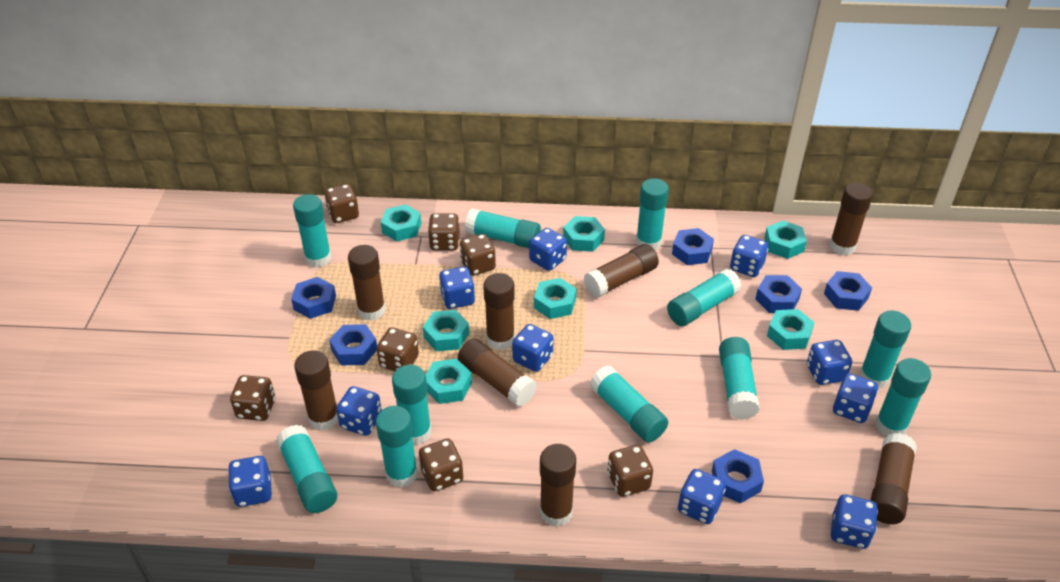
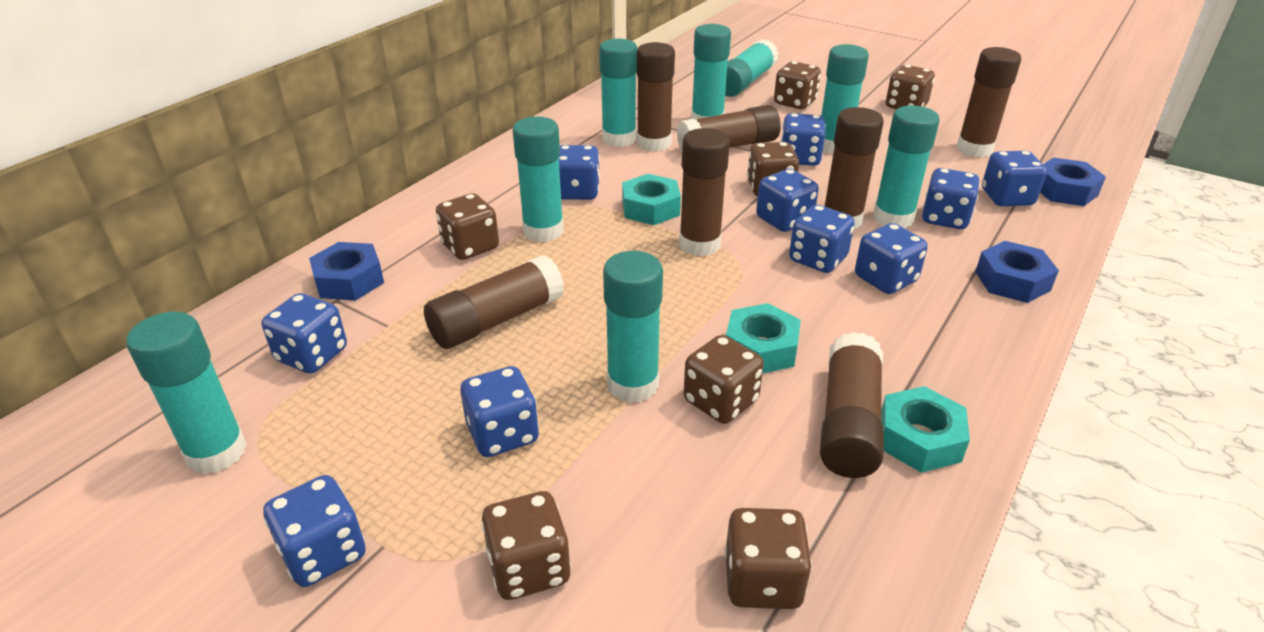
blue nut: [291,277,336,319] [329,324,377,365] [672,228,714,265] [712,449,764,503] [755,275,802,313] [824,271,872,311] = 6 -> [309,242,384,301] [975,241,1059,303] [1040,158,1106,206] = 3
brown glue stick: [294,350,338,430] [348,245,386,321] [458,338,537,407] [483,273,515,350] [540,444,576,527] [584,244,659,298] [829,182,873,255] [870,433,917,524] = 8 -> [424,255,564,349] [636,42,675,152] [677,105,781,152] [679,128,730,256] [820,332,884,478] [824,107,884,229] [956,47,1021,157] = 7
turquoise glue stick: [276,425,337,513] [293,194,332,268] [376,406,418,487] [392,365,431,445] [465,208,541,248] [590,365,668,442] [636,178,669,250] [667,269,742,326] [719,337,760,419] [859,310,911,389] [875,358,931,436] = 11 -> [126,312,247,474] [512,117,564,242] [599,39,637,147] [603,251,663,403] [691,24,731,119] [725,39,778,97] [821,44,869,153] [873,106,940,228] = 8
turquoise nut: [381,204,421,241] [423,310,469,351] [426,359,472,404] [534,278,576,319] [563,216,605,252] [764,221,807,259] [767,309,815,350] = 7 -> [622,174,681,225] [726,303,801,373] [881,386,970,473] = 3

